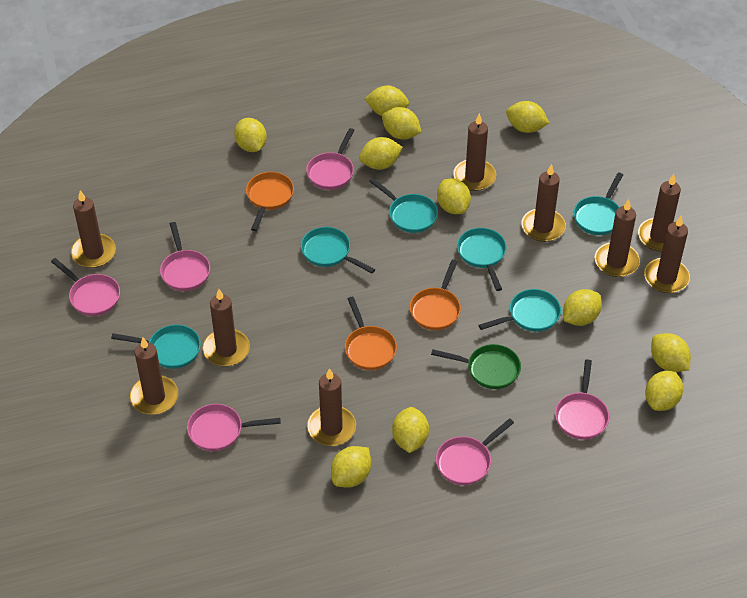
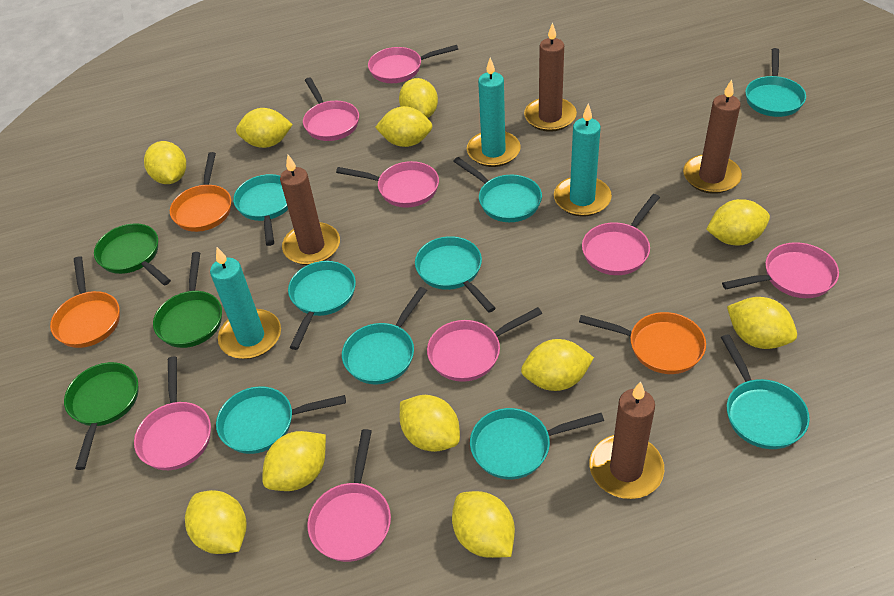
brown candle: [71,190,116,268] [130,338,178,415] [202,289,250,366] [307,368,356,446] [453,113,496,191] [521,164,566,242] [595,199,640,277] [638,174,681,252] [644,216,690,293] = 9 -> [280,155,340,265] [524,22,577,132] [589,381,664,499] [683,80,742,194] = 4
green pan: [431,344,521,389] = 1 -> [64,362,138,470] [94,223,171,285] [153,252,222,348] = 3
pink pan: [51,258,120,316] [160,222,210,291] [187,404,281,451] [306,128,355,190] [436,418,514,485] [555,359,609,440] = 6 -> [134,357,211,470] [303,77,359,141] [307,429,391,562] [336,161,439,208] [368,45,458,83] [427,307,542,382] [582,194,660,275] [722,242,839,298] = 8
turquoise candle: none = 0 -> [210,247,281,359] [467,57,521,167] [554,103,612,217] = 3
turquoise pan: [111,325,201,369] [301,227,375,274] [369,178,438,233] [457,228,507,291] [479,289,561,332] [574,172,623,235] = 6 -> [216,386,346,454] [233,174,288,246] [288,261,356,350] [342,287,427,384] [415,236,496,313] [453,157,542,222] [470,408,604,479] [721,334,810,449] [745,48,806,117] = 9

